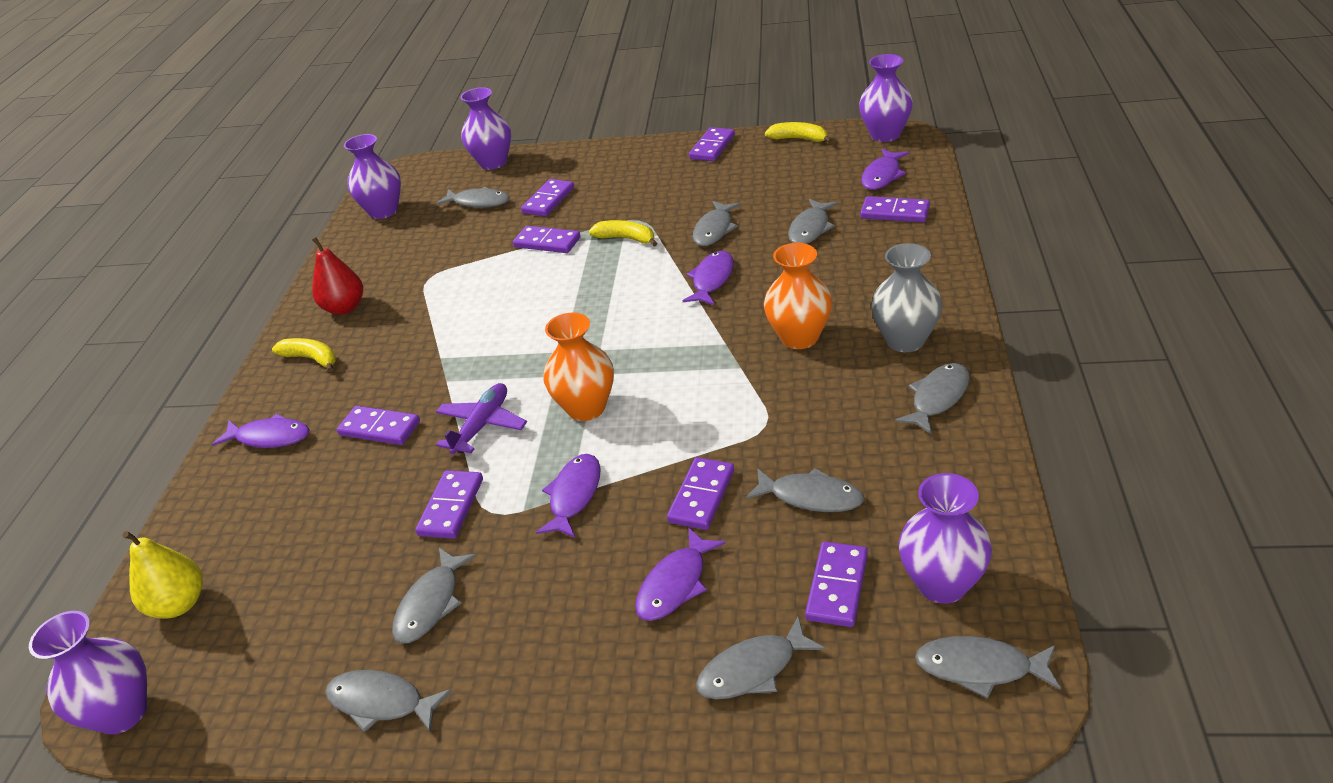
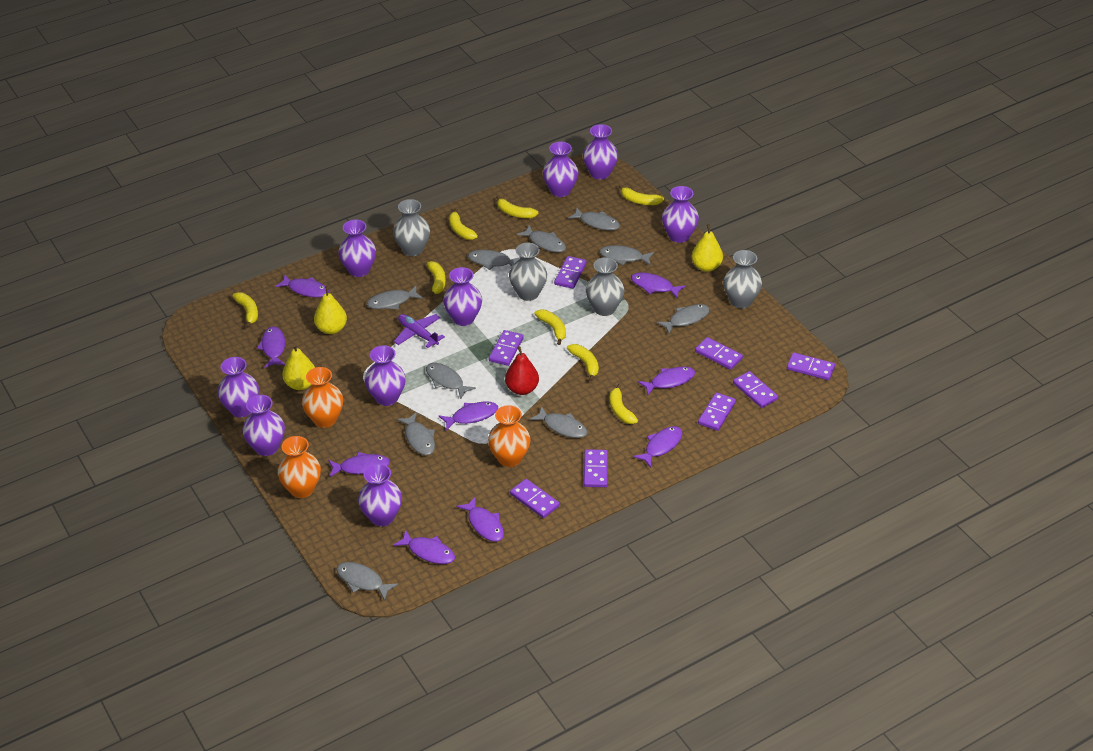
grey fish: [325,670,452,733] [392,548,476,644] [436,187,510,208] [693,201,741,246] [696,616,825,700] [746,468,864,512] [788,199,838,244] [895,363,970,435] [915,636,1061,699] = 9 -> [337,562,398,601] [367,286,423,310] [397,412,435,455] [426,363,476,399] [468,250,521,270] [517,225,566,252] [530,406,587,438] [568,208,620,230] [599,245,654,266] [657,304,710,334] = 10
grey vase: [871,243,943,352] = 1 -> [393,199,430,256] [509,243,547,301] [586,257,624,316] [723,250,762,308] = 4
orange vase: [543,313,614,421] [764,243,832,349] = 2 -> [277,436,321,498] [302,367,343,428] [488,405,530,467] = 3
purple fish: [212,414,309,448] [536,454,601,538] [635,527,726,621] [683,251,734,305] [861,149,909,190] = 5 -> [257,326,285,368] [275,275,329,297] [328,452,390,477] [393,529,455,564] [439,401,498,431] [456,496,504,542] [631,272,686,298] [633,426,683,468] [638,367,695,395] = 9
purple vase: [29,611,147,735] [344,134,401,219] [460,87,511,170] [859,54,913,142] [899,473,992,604] = 5 -> [217,357,259,418] [242,395,285,456] [338,220,376,277] [358,464,402,526] [365,345,406,406] [443,267,482,326] [543,141,579,197] [583,124,618,180] [662,186,699,243] = 9
yellow banana: [272,338,336,372] [589,220,657,247] [765,122,832,143] = 3 -> [233,292,258,328] [427,261,446,297] [449,208,478,240] [496,195,538,218] [534,310,566,345] [567,344,599,381] [610,384,638,424] [619,185,664,205] = 8
yellow pear: [122,531,203,619] = 1 -> [282,344,315,390] [314,286,347,334] [692,224,723,272] = 3

